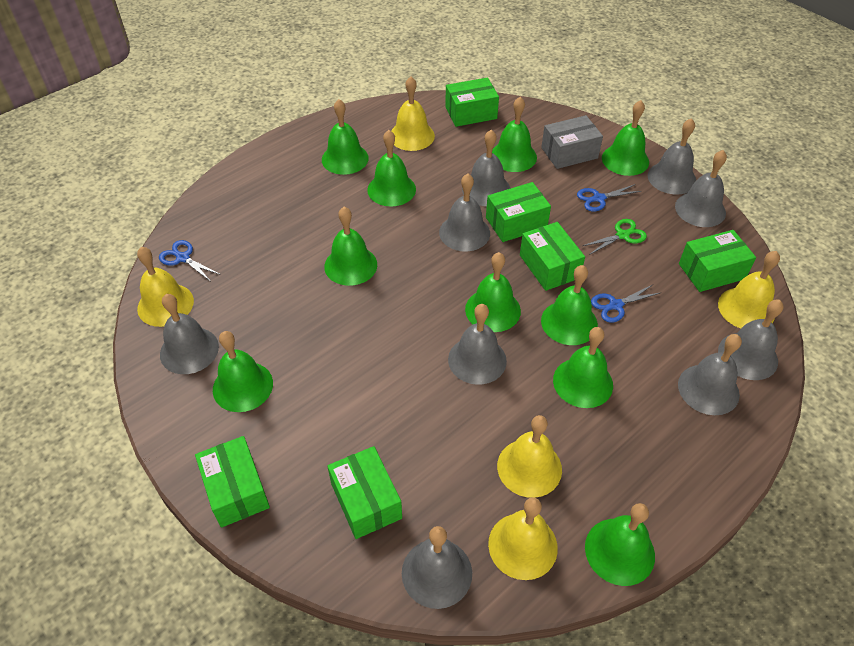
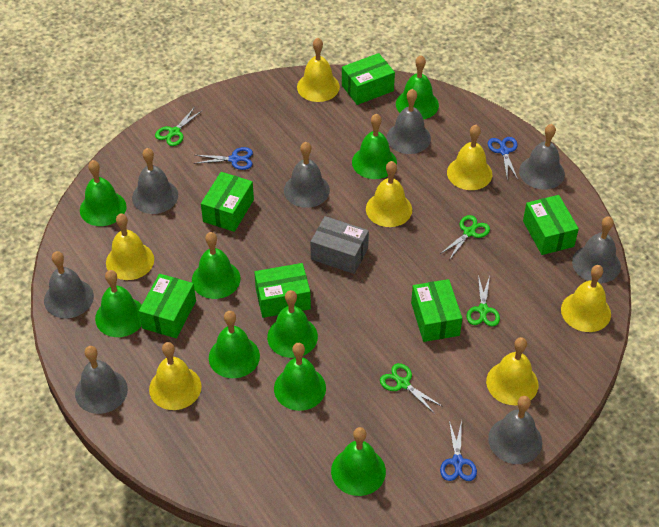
green bell: [213,331,273,412] [322,99,369,175] [324,207,377,286] [367,130,416,206] [465,252,521,332] [492,97,537,172] [541,265,598,345] [553,327,613,408] [585,503,655,586] [602,100,649,176] = 10 -> [80,160,127,226] [95,270,142,337] [192,232,241,299] [209,311,260,378] [267,290,318,358] [274,343,326,411] [331,427,386,496] [352,114,397,179] [396,55,439,119] = 9
green scissors: [583,219,647,255] = 1 -> [155,107,203,146] [380,363,443,414] [440,215,490,260] [466,275,500,327] = 4
grey bell: [160,294,219,374] [402,526,472,609] [439,174,490,252] [448,304,507,385] [462,130,510,206] [648,118,696,195] [675,150,727,227] [678,334,742,415] [718,300,784,380] = 9 -> [44,251,94,318] [75,346,128,414] [132,148,178,214] [284,142,330,208] [387,89,431,154] [488,396,542,464] [519,124,565,190] [572,216,621,283] = 8
yellow bell: [137,247,194,327] [391,77,435,151] [488,497,558,580] [497,415,562,498] [718,251,780,328] = 5 -> [106,213,154,280] [149,342,202,410] [297,38,340,102] [366,161,412,227] [447,125,492,190] [486,337,538,405] [561,265,611,332] = 7

